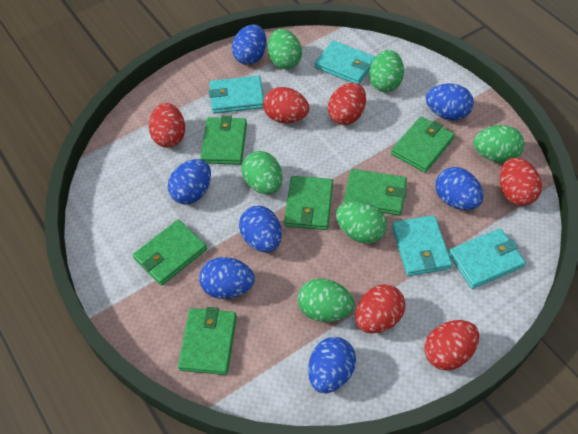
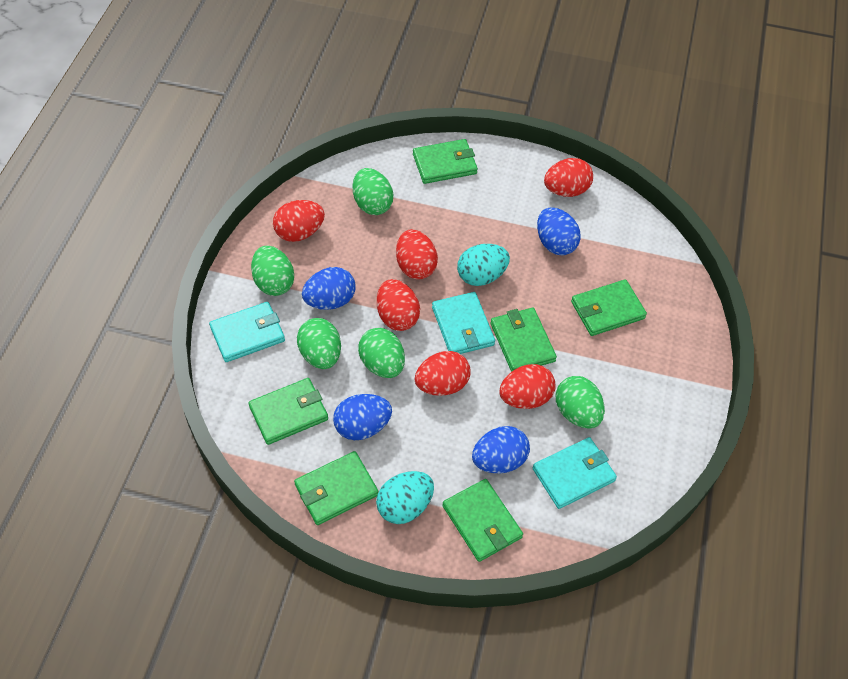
blue egg: [168,159,211,204] [199,257,255,299] [232,24,267,65] [239,206,282,252] [308,337,356,393] [426,84,474,120] [435,167,483,210] = 7 -> [302,267,355,310] [333,394,392,440] [472,426,530,473] [537,207,581,256] = 4
green egg: [242,151,282,194] [268,29,302,69] [298,279,354,322] [336,201,387,244] [369,50,404,92] [474,125,525,163] = 6 -> [251,245,294,296] [297,318,341,369] [353,168,393,215] [358,328,405,378] [555,376,605,429] = 5
turquoise egg: none = 0 -> [376,471,434,524] [457,244,510,286] = 2
turquoise wallet: [209,76,264,114] [315,40,375,84] [392,215,452,276] [449,228,526,289] = 4 -> [209,302,285,362] [432,292,495,354] [533,437,617,509] = 3

